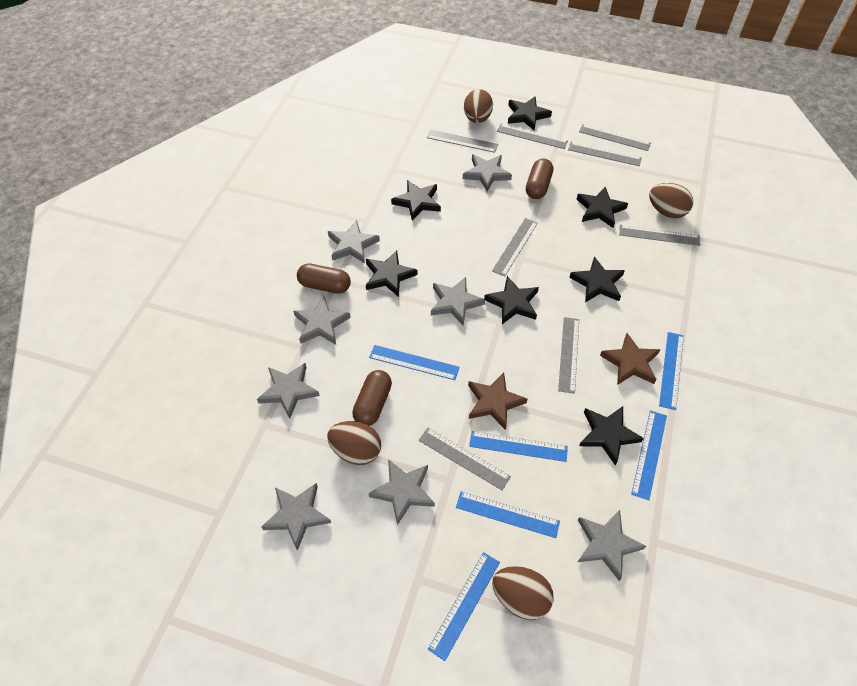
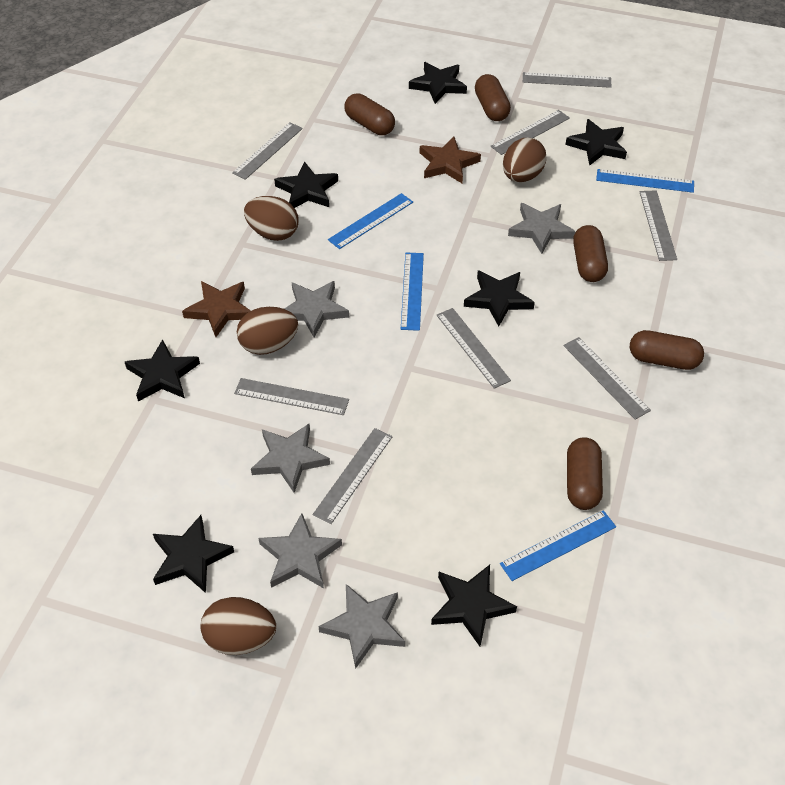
blue ruler: [369,345,459,380] [428,552,500,661] [456,491,560,538] [469,431,568,462] [631,410,667,500] [659,332,684,410] = 6 -> [328,193,413,249] [401,253,424,331] [500,510,616,581] [596,169,694,193] = 4
brown capsule: [297,263,351,294] [352,370,392,426] [526,158,553,199] = 3 -> [344,93,395,135] [475,74,511,121] [567,437,603,510] [573,225,608,282] [630,330,704,370] = 5
grey star: [257,363,320,419] [261,483,331,551] [293,296,351,345] [328,220,380,264] [368,459,435,525] [431,277,485,325] [463,154,512,192] [578,510,646,581] = 8 -> [251,424,330,493] [259,513,342,588] [284,281,349,338] [319,584,405,669] [508,203,576,254] = 5

